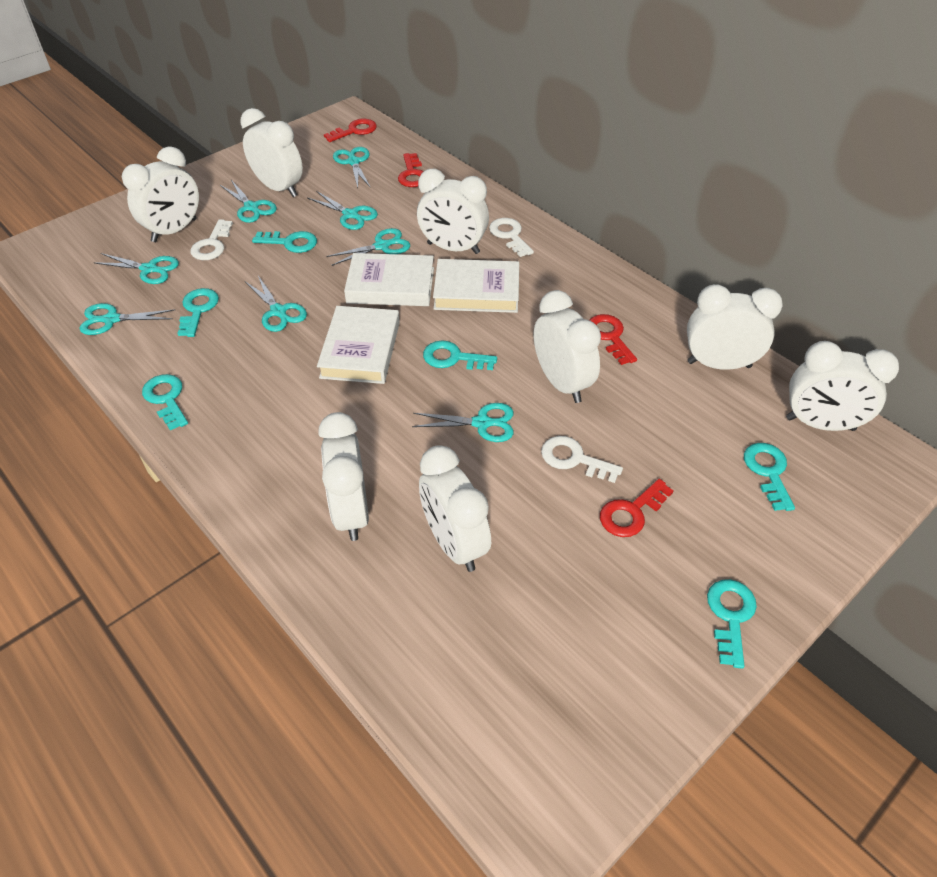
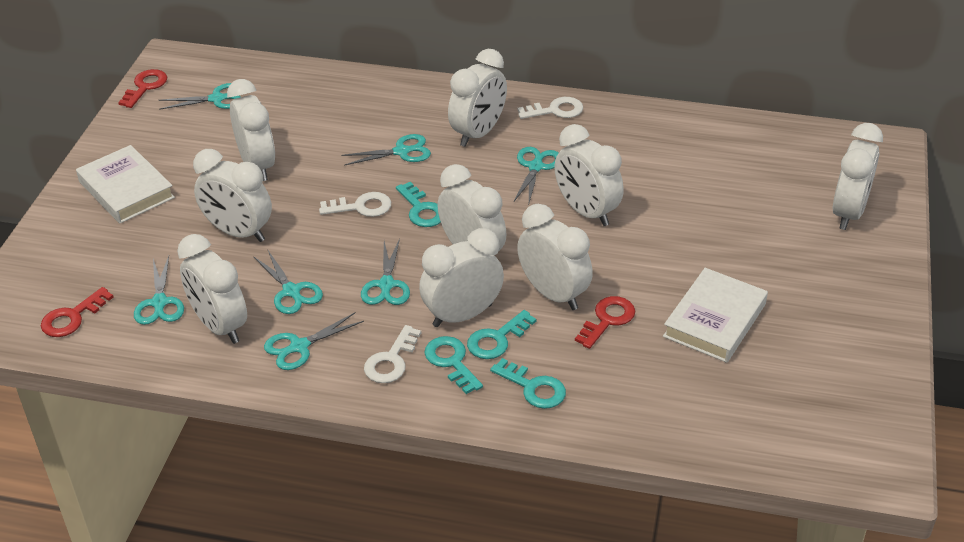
red key: [324,119,377,142] [398,153,424,187] [590,314,637,365] [600,479,673,537] = 4 -> [41,287,114,337] [118,69,167,108] [575,296,635,349] = 3
turquoise key: [142,374,188,430] [177,288,219,337] [252,231,317,253] [423,340,497,370] [707,579,757,668] [744,443,795,511] = 6 -> [396,182,441,227] [425,336,483,394] [467,310,536,359] [490,358,566,409] = 4
turquoise scissors: [80,303,175,335] [93,253,179,284] [220,180,277,223] [246,276,307,332] [308,191,378,230] [326,228,410,266] [333,147,371,188] [412,403,514,442] = 8 -> [134,256,184,325] [159,83,241,110] [253,249,323,314] [264,312,364,370] [341,134,431,166] [361,239,410,305] [514,147,559,203] = 7
white book: [317,306,400,384] [344,253,434,306] [433,259,519,313] = 3 -> [76,145,175,223] [663,268,768,363] = 2
white clock: [122,146,199,242] [240,108,303,197] [318,412,369,541] [417,169,489,254] [419,445,491,572] [534,290,601,403] [687,284,783,370] [786,341,899,431] = 8 -> [177,234,247,344] [193,149,272,242] [227,79,275,181] [419,228,504,327] [438,164,507,251] [448,49,507,147] [517,204,593,310] [554,124,624,226] [833,123,883,230] = 9

